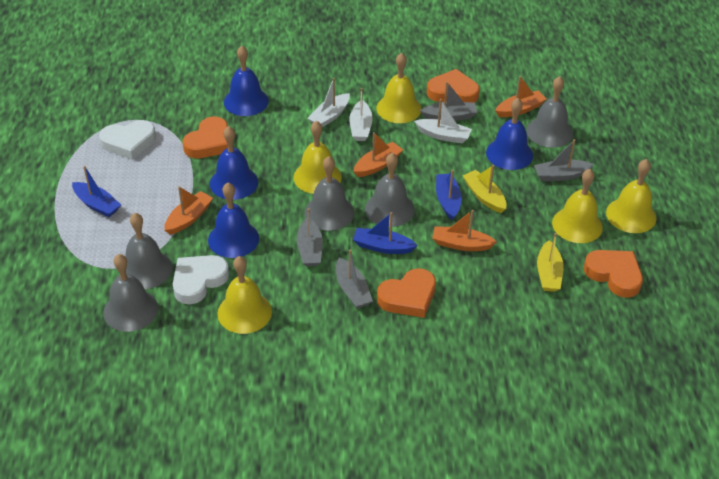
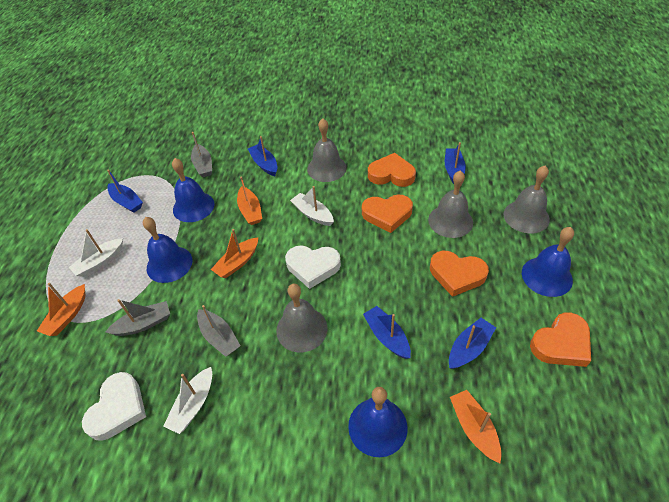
blue boat: [72,166,121,217] [353,212,418,254] [436,170,462,220] = 3 -> [107,169,143,213] [248,136,277,176] [363,306,411,359] [445,142,466,184] [449,318,496,369] = 5
grey bell: [103,254,158,332] [119,213,172,289] [304,156,354,231] [365,153,415,227] [527,76,573,148] = 5 -> [276,284,327,352] [307,118,347,182] [428,170,473,238] [504,166,550,233] = 4
grey boat: [297,208,323,267] [336,249,373,309] [420,81,477,121] [534,139,594,181] = 4 -> [106,299,170,336] [191,132,212,177] [197,305,241,357] = 3
yellow bell: [217,256,272,334] [293,121,342,194] [376,53,421,123] [552,169,603,243] [606,159,656,233] = 5 -> none = 0
yellow boat: [462,165,507,213] [537,233,564,292] = 2 -> none = 0

